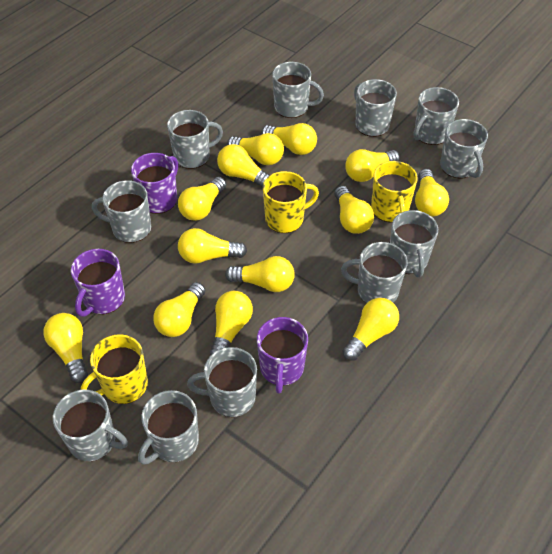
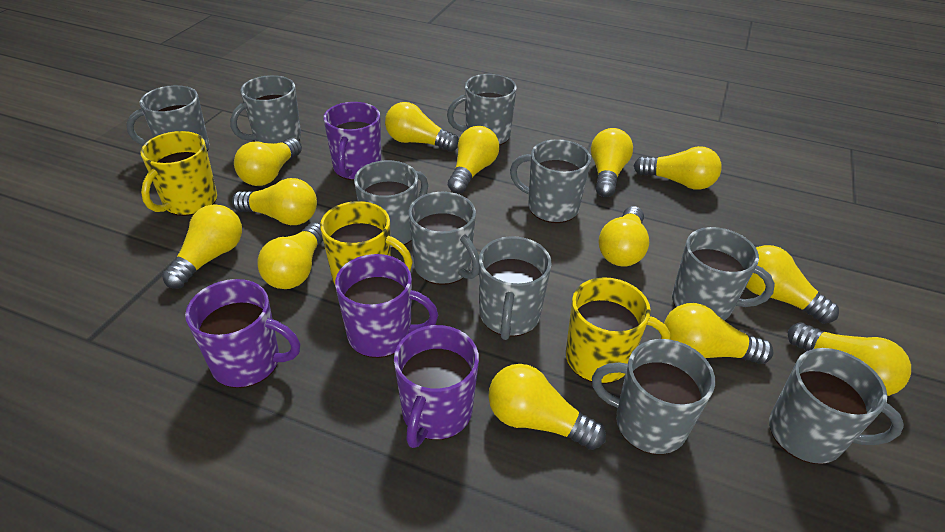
grey mug: [53,390,128,461] [92,180,151,243] [138,390,199,465] [167,110,223,169] [187,347,257,417] [272,62,324,118] [341,242,408,304] [354,79,397,137] [390,210,438,278] [413,87,459,145] [440,119,488,178] = 11 -> [126,85,209,151] [230,75,301,143] [354,160,428,248] [408,192,479,285] [447,74,517,146] [479,236,552,340] [510,139,591,223] [592,339,715,455] [672,227,775,321] [769,348,904,464] = 10
purple mug: [71,249,125,317] [131,153,178,214] [257,317,308,394] = 3 -> [185,279,300,388] [324,102,381,180] [335,254,438,358] [394,325,479,448] = 4

